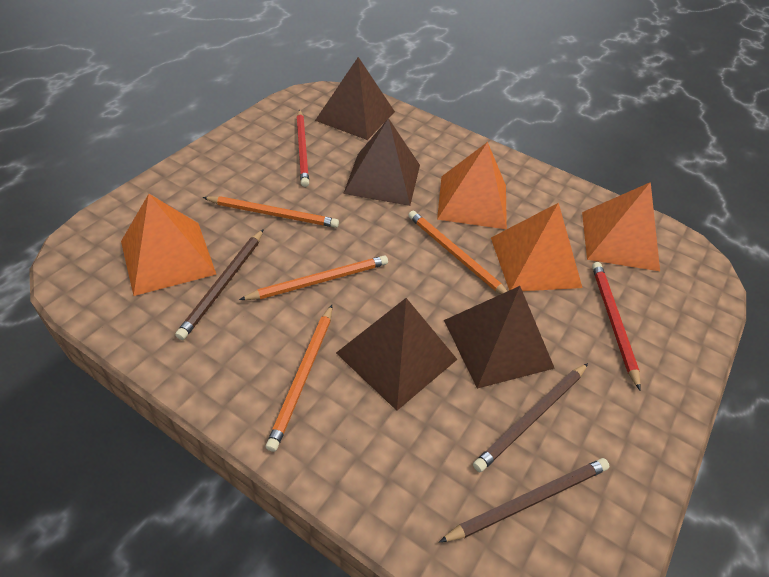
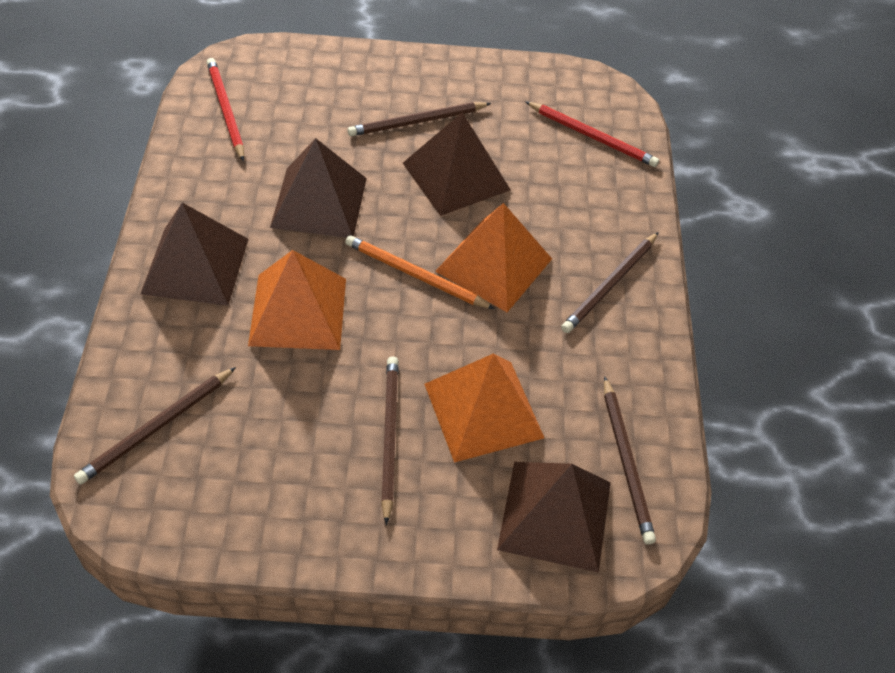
brown pencil: [175,229,264,340] [439,458,609,542] [473,363,588,472] = 3 -> [74,367,236,484] [348,102,491,136] [381,357,399,525] [561,232,659,333] [604,376,656,544] = 5
orange pencil: [202,196,339,228] [239,256,388,300] [266,305,332,452] [408,211,507,294] = 4 -> [345,235,495,309] = 1
orange pyramid: [121,194,217,296] [437,142,507,229] [491,203,582,291] [582,182,660,271] = 4 -> [248,250,346,350] [425,354,544,463] [435,203,552,312] = 3

